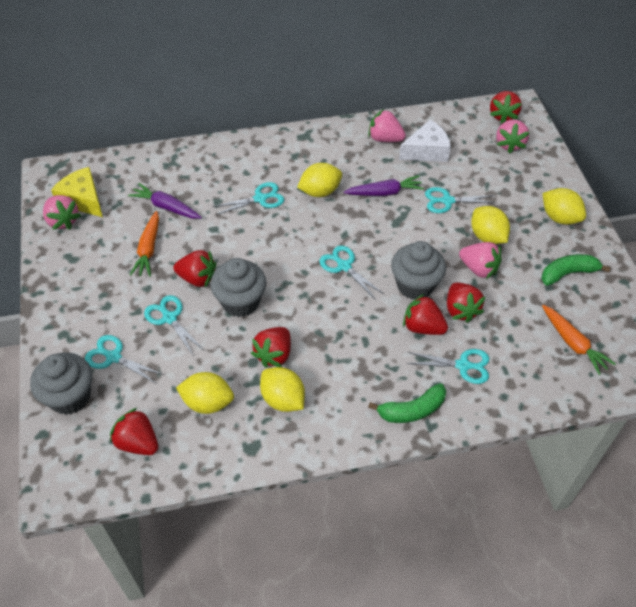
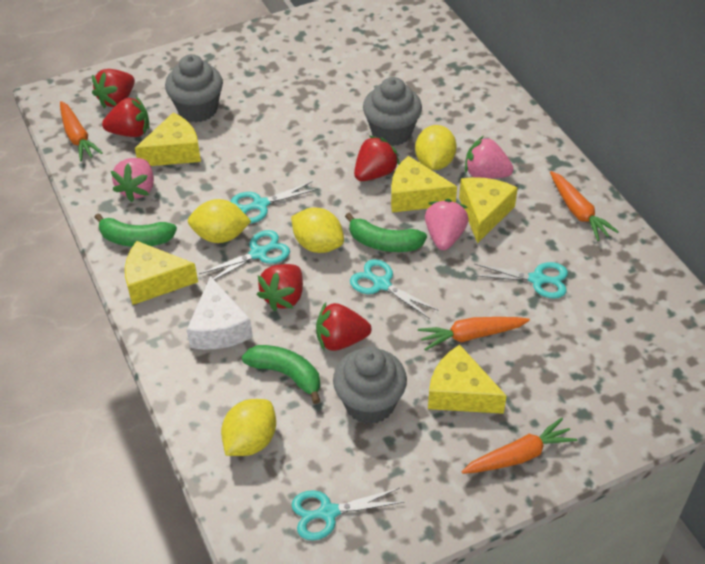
green banana: [368,383,446,423] [541,254,611,286] = 2 -> [94,213,177,247] [242,345,320,404] [345,213,427,252] = 3
orange carrot: [130,211,159,277] [542,305,616,375] = 2 -> [60,101,103,161] [418,317,530,351] [461,418,577,474] [550,171,619,241] = 4
pink strawberry: [43,195,81,230] [368,109,406,142] [459,242,502,279] [496,119,530,154] = 4 -> [111,158,154,202] [425,199,469,250] [465,136,514,179] = 3
purple carrot: [128,183,202,219] [343,175,424,196] = 2 -> none = 0
red strawberry: [110,408,158,455] [173,250,216,287] [251,327,291,368] [403,294,448,335] [447,282,485,323] [490,91,522,124] = 6 -> [92,69,135,108] [102,96,149,137] [257,264,303,311] [316,302,372,351] [354,136,400,181] = 5
turquoise scissors: [85,335,164,384] [144,295,204,357] [212,182,284,215] [320,245,384,300] [407,349,489,384] [425,187,497,213] = 6 -> [199,230,290,284] [230,181,318,224] [291,488,404,541] [350,259,439,319] [472,262,568,299] = 5
yellow cheese: [51,167,103,217] = 1 -> [125,241,198,305] [135,112,201,166] [391,156,457,212] [428,345,507,414] [459,177,518,244] = 5
yellow lemon: [176,372,234,414] [260,367,305,412] [297,163,342,197] [471,206,510,244] [543,188,586,225] = 5 -> [188,199,251,243] [221,399,276,456] [291,208,344,253] [415,125,457,170] = 4

